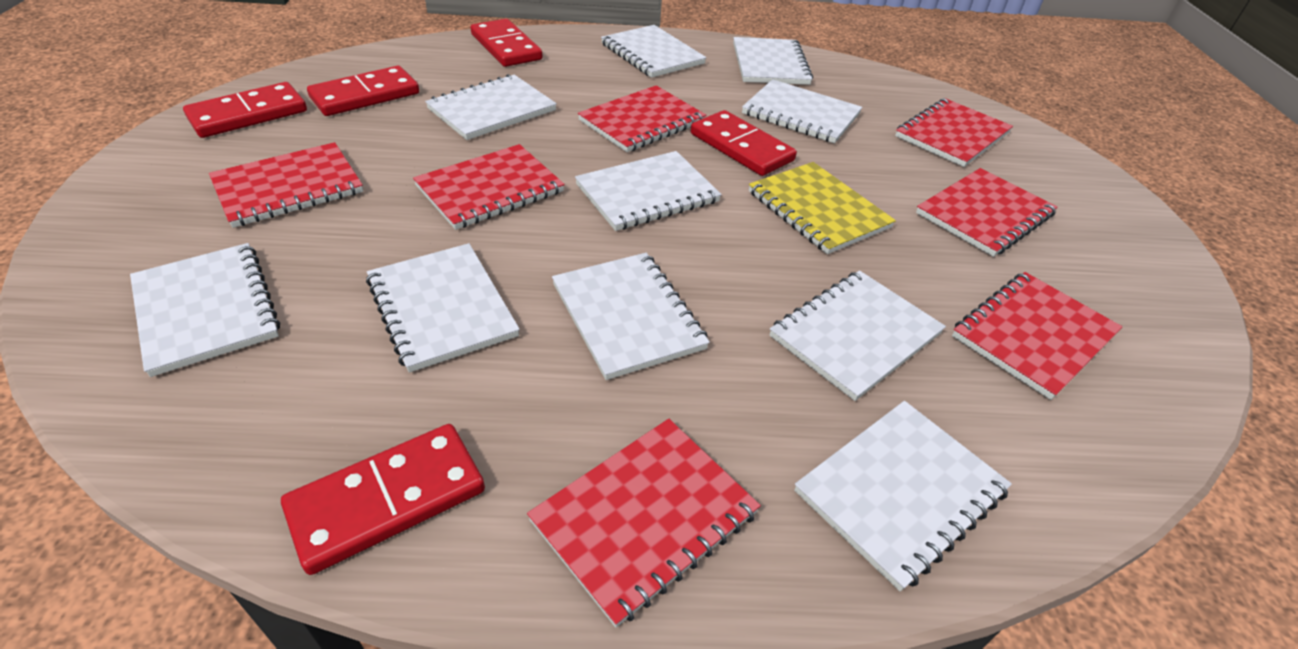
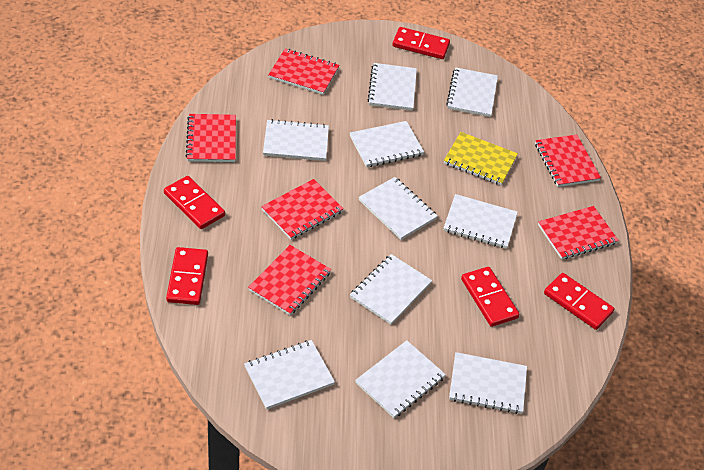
red notebook: [209,142,363,228] [413,144,565,230] [527,419,761,627] [578,85,706,152] [895,98,1013,167] [916,168,1057,257] [952,272,1122,400] = 7 -> [186,114,236,162] [248,245,331,315] [261,179,344,240] [268,48,339,95] [535,134,601,187] [538,206,619,260] = 6

